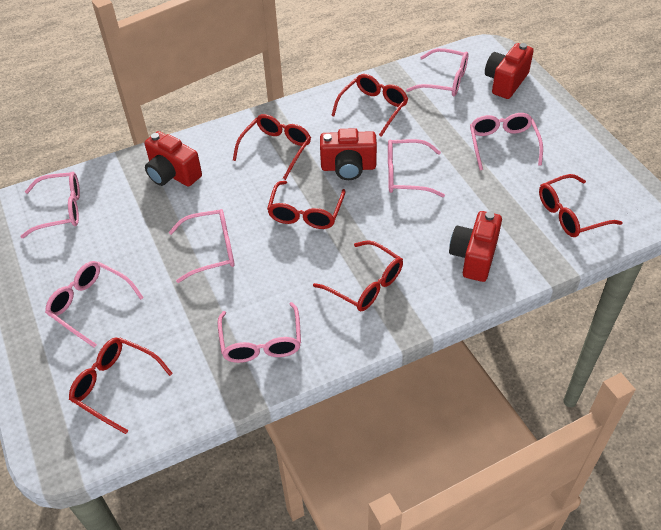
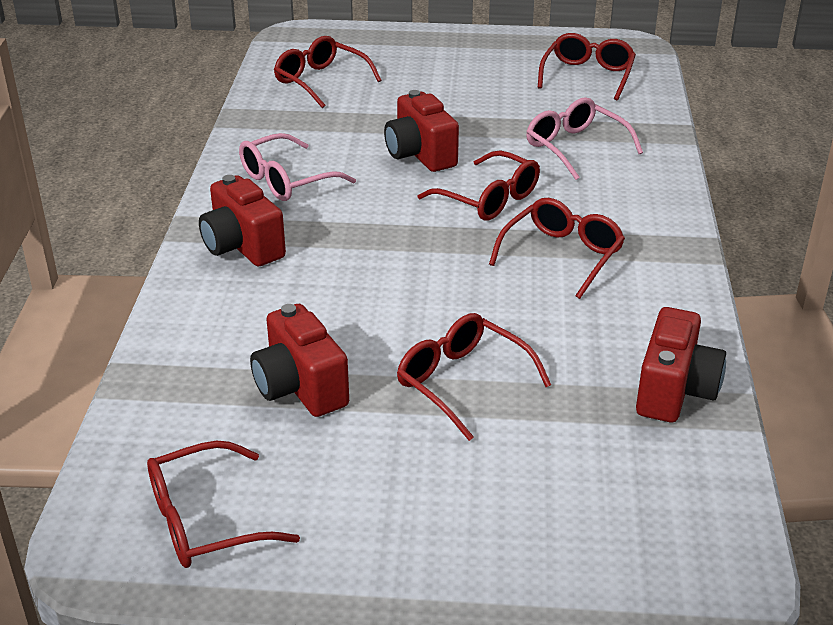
pink glasses: [21,172,80,238] [45,261,144,348] [169,209,235,283] [218,302,301,363] [388,139,445,197] [406,48,468,96] [470,113,543,170] = 7 -> [239,133,356,201] [526,97,643,180] = 2

